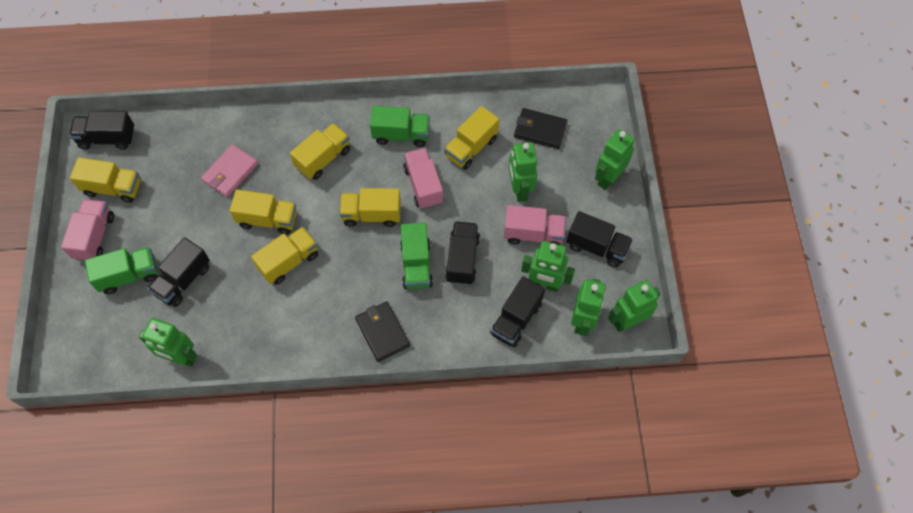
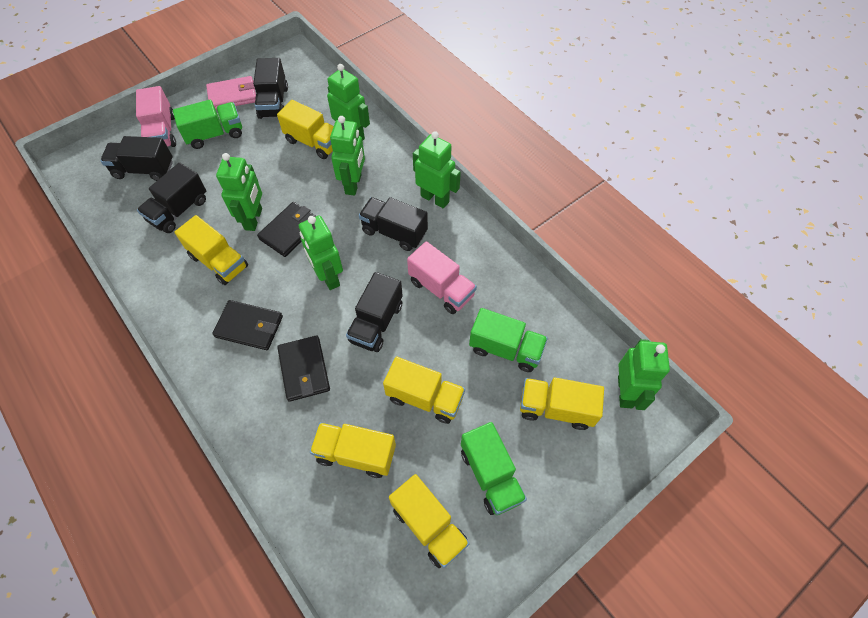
black wallet: [355,302,410,362] [514,108,568,149] = 2 -> [212,300,283,350] [257,202,316,257] [277,336,330,402] = 3
pink truck: [61,199,114,261] [403,148,444,209] [504,205,566,245] = 3 -> [136,86,176,147] [407,241,477,314] = 2

